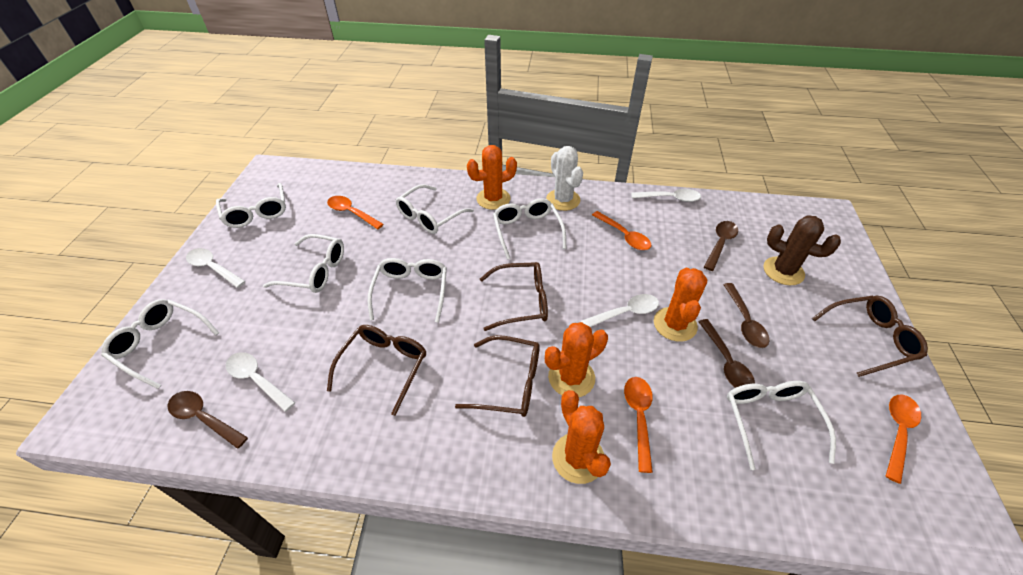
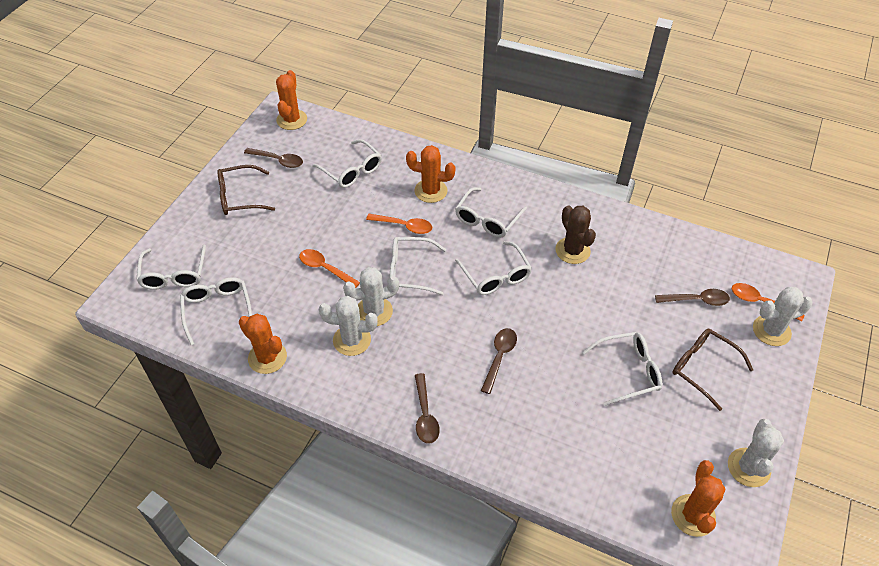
brown glasses: [327,325,427,416] [455,335,540,417] [480,262,548,331] [812,295,928,377] = 4 -> [218,165,275,215] [673,329,753,411] = 2
orange spoon: [327,196,384,229] [592,211,651,250] [624,377,653,473] [886,395,921,484] = 4 -> [299,249,360,288] [366,214,432,234] [732,283,804,322] = 3
white cactus: [546,146,583,211] = 1 -> [319,296,378,356] [343,267,399,326] [728,419,784,487] [753,287,813,346] = 4
white spoon: [186,248,246,288] [226,352,295,412] [580,294,659,327] [631,189,701,202] = 4 -> none = 0

